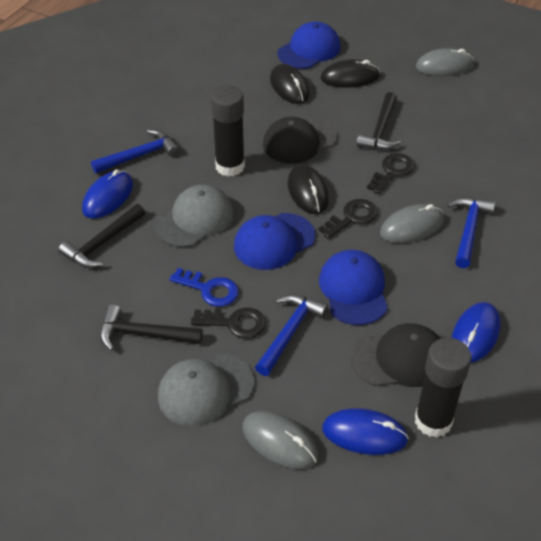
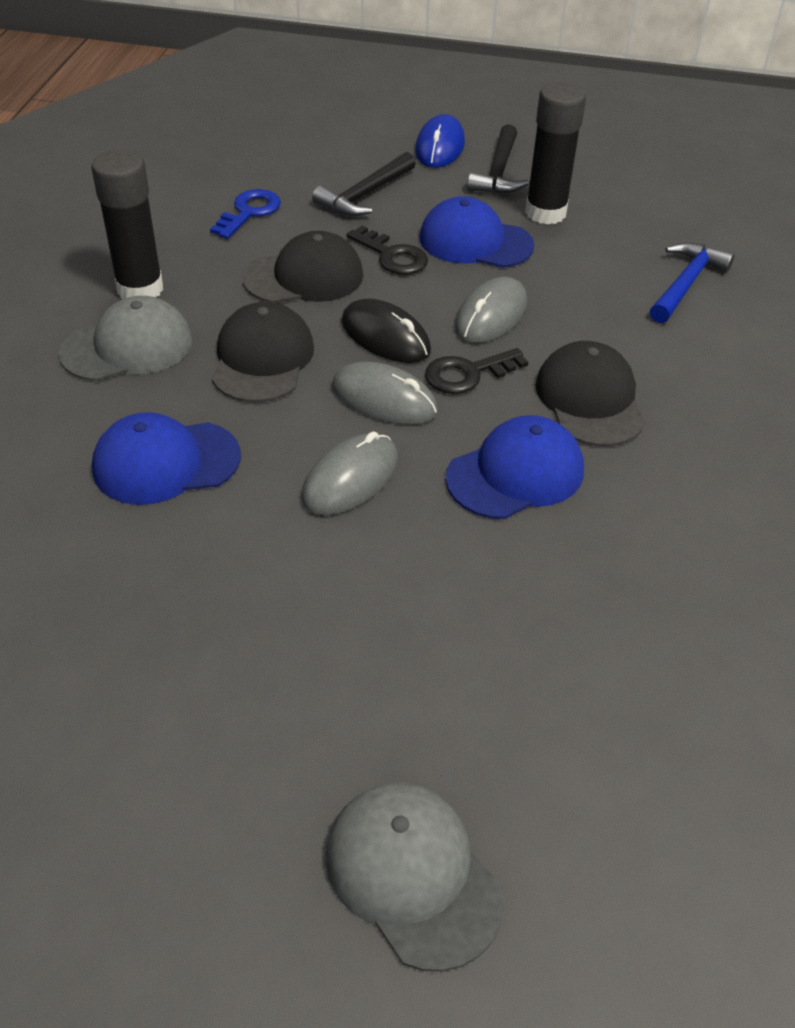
black cap: [263,117,337,164] [351,323,440,387] = 2 -> [212,302,314,402] [242,230,363,303] [535,341,646,446] = 3
black hammer: [58,204,145,268] [100,304,203,351] [357,92,401,150] = 3 -> [312,152,416,216] [467,124,529,194] = 2
black key: [191,308,266,339] [319,199,378,239] [367,153,415,194] = 3 -> [347,225,428,275] [425,348,528,394] = 2
black mouse: [270,64,310,104] [287,164,329,214] [321,59,380,88] = 3 -> [341,299,431,363] = 1
blue hammer: [91,130,180,173] [255,294,328,376] [447,197,496,268] = 3 -> [650,242,735,323] = 1
blue mouse: [82,169,133,219] [322,408,409,455] [452,302,501,362] = 3 -> [415,114,465,168] = 1

